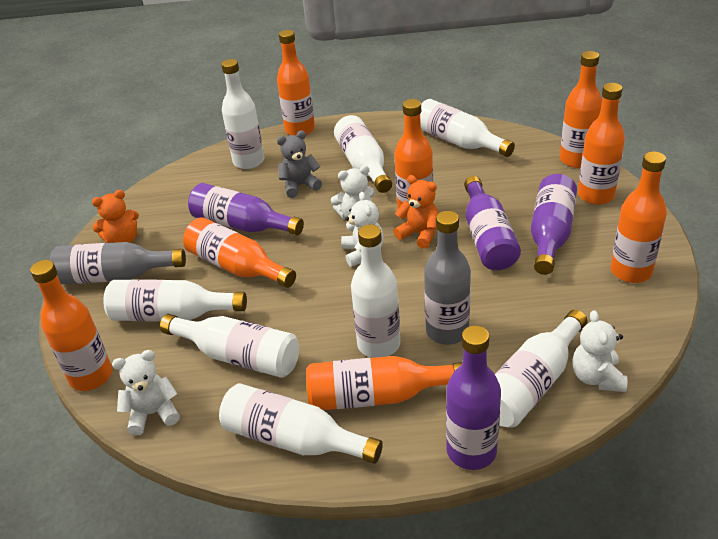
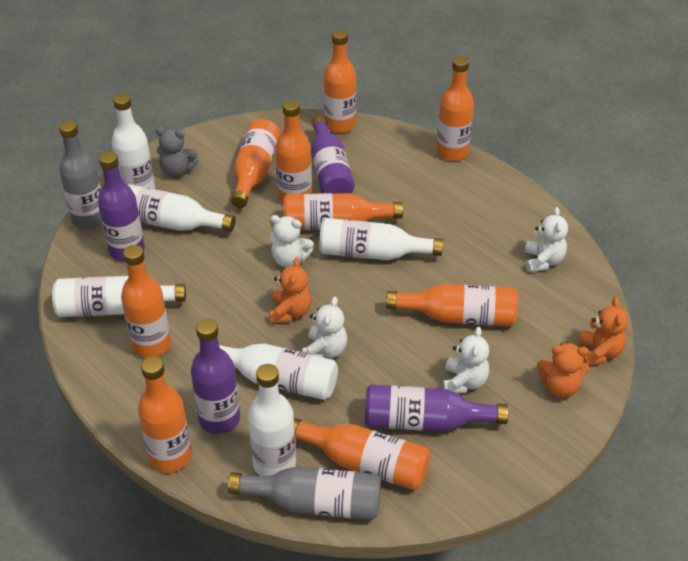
orange bottle: [30,260,112,391] [183,217,296,288] [277,30,315,135] [306,356,462,410] [395,99,433,217] [560,51,602,168] [578,83,625,205] [611,151,667,283] = 8 -> [121,245,171,358] [138,356,192,472] [231,119,280,208] [275,100,312,204] [284,193,403,230] [294,418,430,490] [323,30,356,133] [386,284,518,326] [436,56,474,161] = 9
orange teddy bear: [92,190,139,243] [393,175,439,249] = 2 -> [269,257,312,324] [537,343,590,398] [579,297,628,366] = 3
white bottle: [103,279,247,322] [160,314,299,378] [219,383,383,464] [221,59,264,169] [334,115,392,193] [351,224,400,358] [420,99,515,157] [495,310,588,428] = 8 -> [52,276,186,317] [112,94,155,189] [127,184,236,232] [219,343,338,400] [248,364,296,476] [319,218,443,260] = 6

